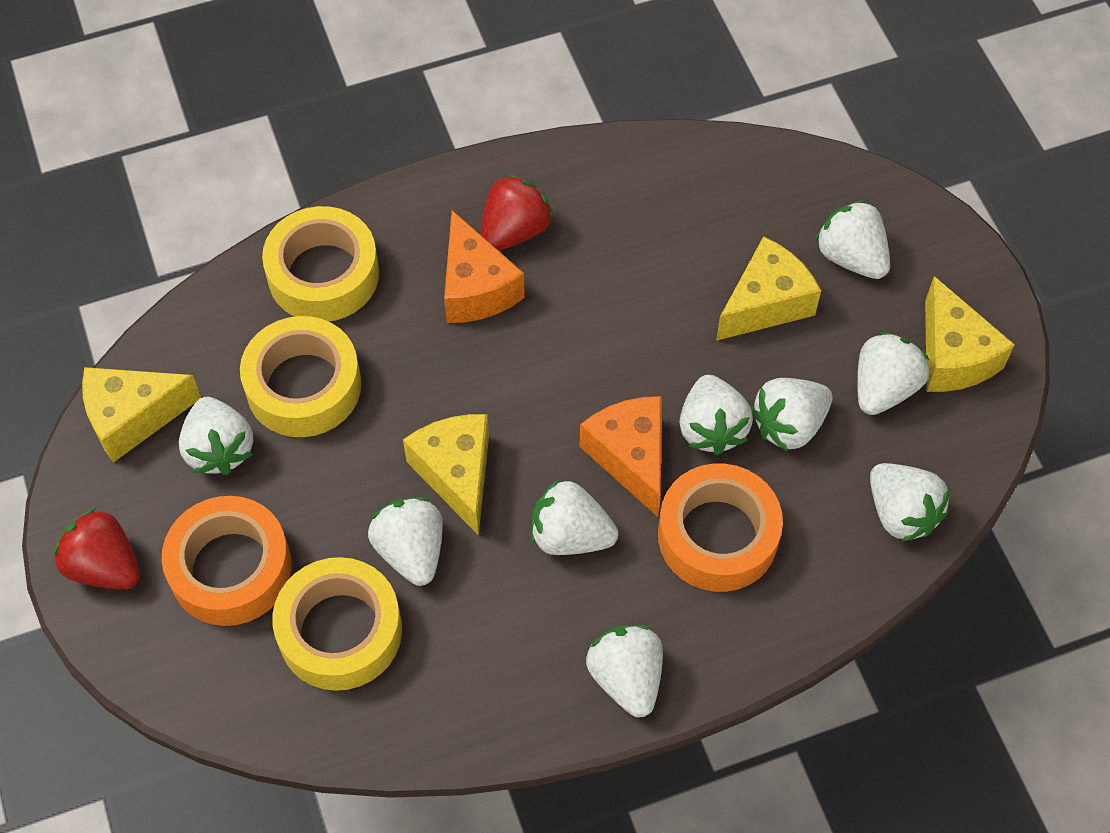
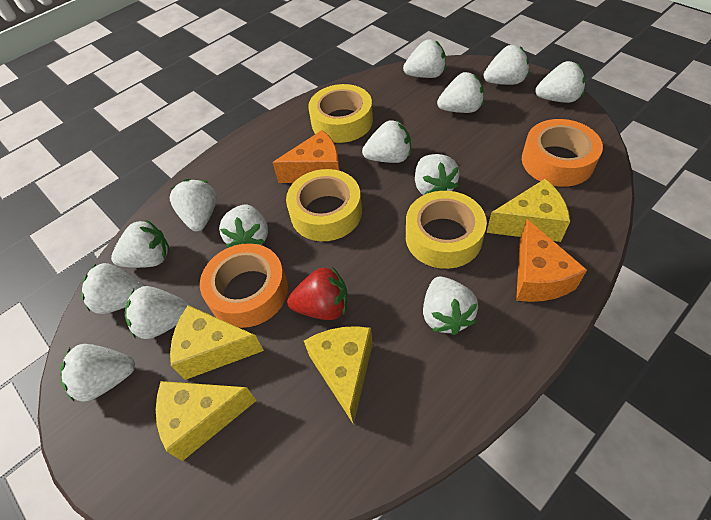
red strawberry: [53,508,140,590] [480,174,553,251] = 2 -> [287,267,348,320] = 1
white strawberry: [179,397,253,475] [368,497,443,586] [531,479,618,555] [586,625,663,717] [679,375,753,455] [751,378,833,451] [815,200,890,279] [857,332,929,415] [870,463,950,542] = 9 -> [60,344,135,402] [81,263,145,314] [111,219,169,268] [125,286,191,339] [170,179,217,231] [219,205,268,248] [362,120,411,163] [403,39,446,78] [415,154,460,195] [423,276,478,335] [437,72,484,113] [484,45,529,85] [535,61,585,103] = 13

